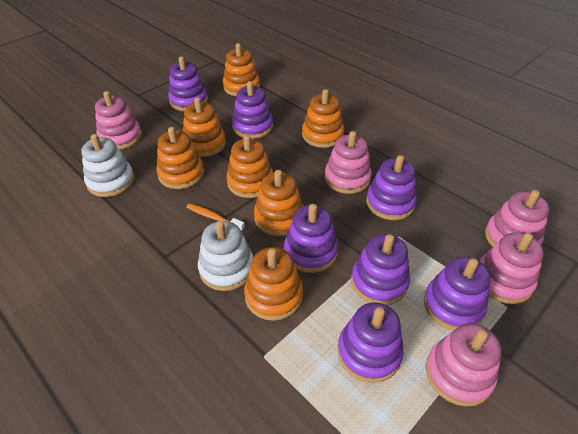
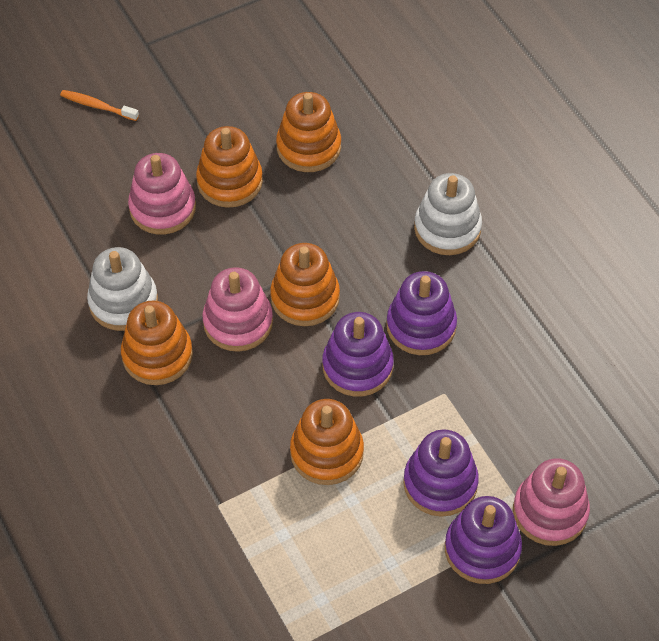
orange stacking toy: [156,127,204,189] [183,97,226,157] [223,43,260,96] [227,135,273,198] [244,247,303,321] [254,170,303,236] [302,89,344,148] = 7 -> [121,301,193,385] [196,126,263,208] [270,243,340,326] [276,92,341,172] [290,399,364,485] = 5
pink stacking toy: [95,91,142,150] [325,131,372,194] [426,323,502,406] [479,232,544,304] [485,190,549,247] = 5 -> [128,153,196,235] [203,267,273,352] [513,458,590,546] = 3
purple stacking toy: [168,56,208,111] [232,81,273,139] [284,204,338,273] [337,302,404,383] [351,234,410,305] [366,155,417,220] [424,257,491,331] = 7 -> [322,312,394,397] [386,271,457,355] [403,430,479,517] [445,496,522,584] = 4

